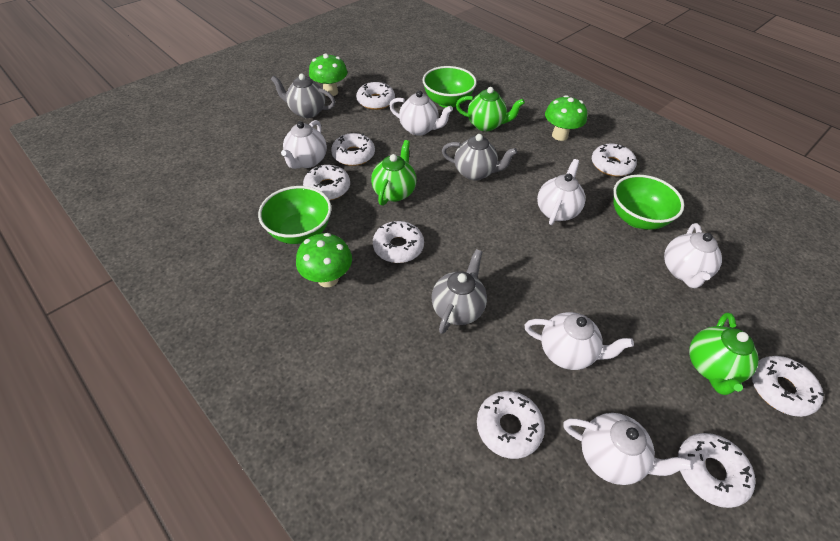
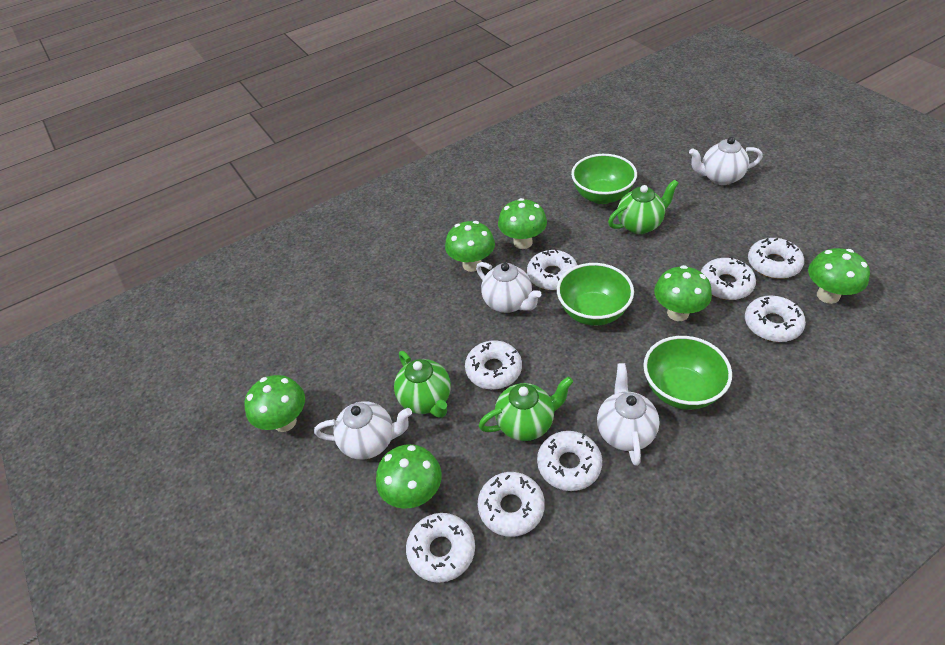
green mushroom: [296,233,352,287] [309,53,347,96] [545,95,587,141] = 3 -> [244,375,305,432] [376,444,442,509] [445,221,495,272] [498,198,547,249] [654,265,712,321] [808,248,870,304] = 6
grey teapot: [271,74,335,118] [431,249,487,334] [442,134,517,180] = 3 -> none = 0
white teapot: [281,120,327,169] [389,91,453,136] [524,312,634,370] [537,159,585,225] [563,413,693,485] [664,223,722,288] = 6 -> [314,401,412,460] [476,262,541,313] [597,363,660,466] [689,137,763,185] = 4

